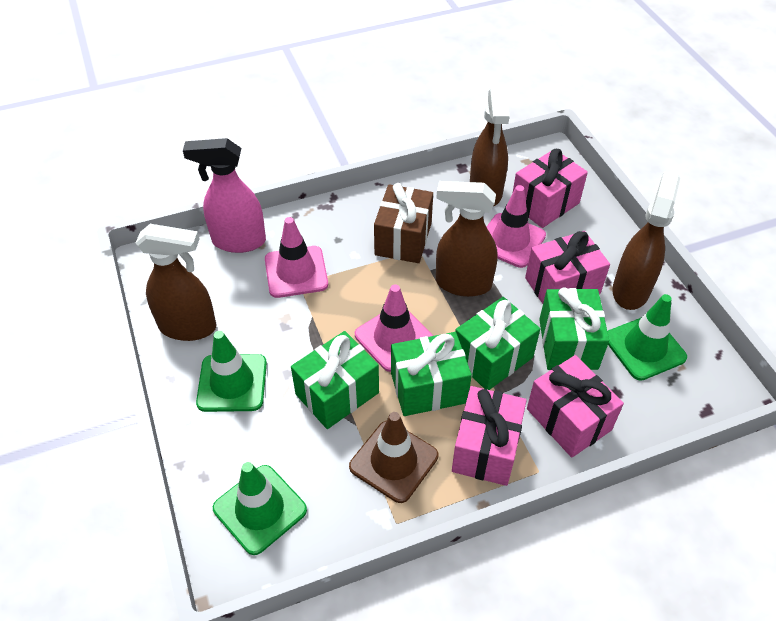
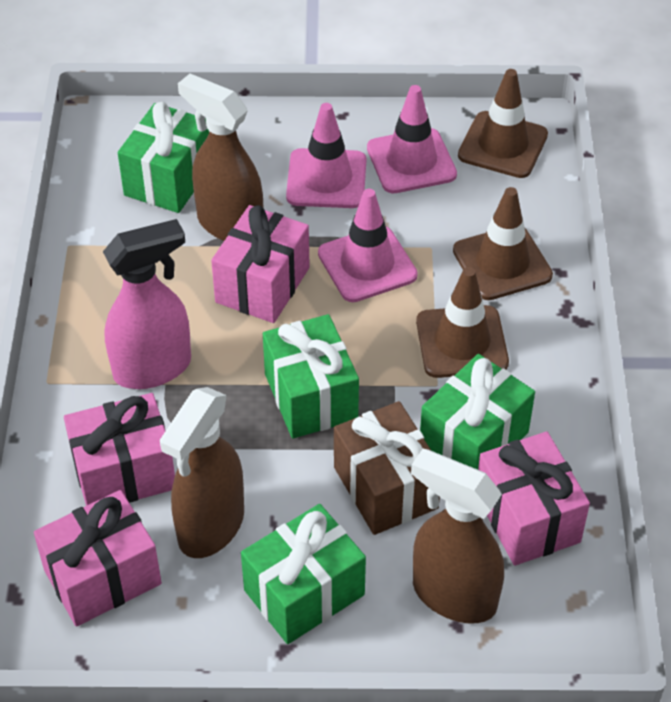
brown spray bottle: [136,224,216,341] [436,181,497,297] [470,87,510,206] [613,171,680,310] = 4 -> [160,387,244,558] [178,74,263,241] [411,449,504,624] = 3
brown traffic cone: [349,412,438,503] = 1 -> [416,267,509,378] [453,187,553,300] [458,69,548,178] = 3
green traffic cone: [196,331,267,412] [213,462,307,555] [608,294,687,381] = 3 -> none = 0

